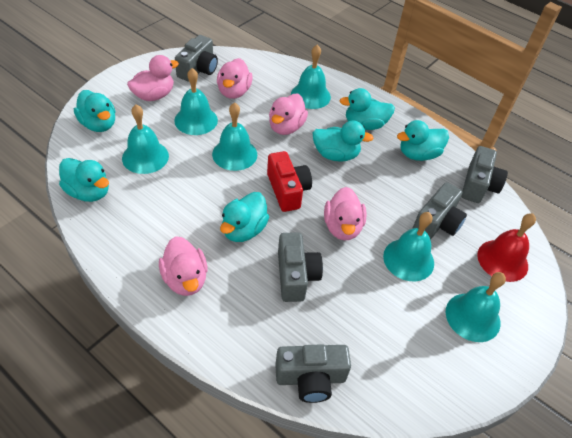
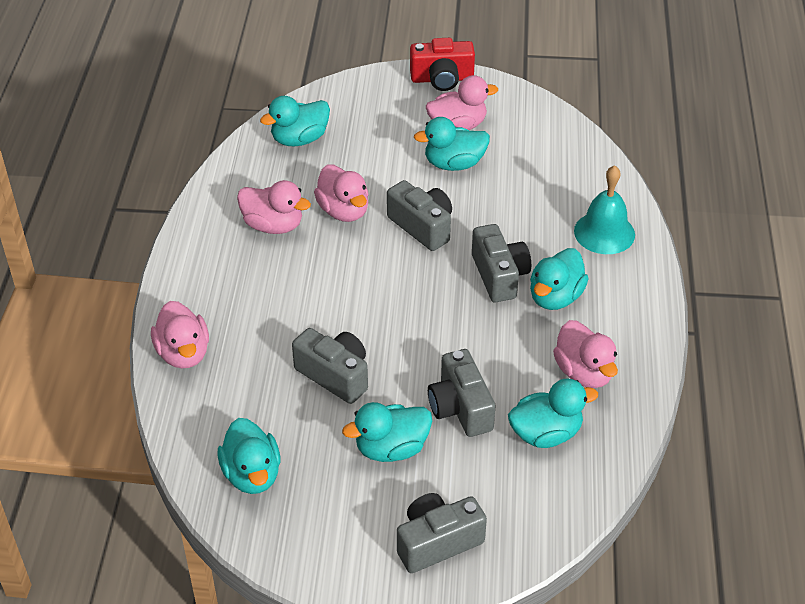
red bell: [477,213,536,282] = 1 -> none = 0
turquoise bell: [122,105,169,174] [174,68,218,135] [212,102,257,171] [291,45,331,109] [383,212,434,281] [446,272,506,342] = 6 -> [574,165,635,254] = 1

